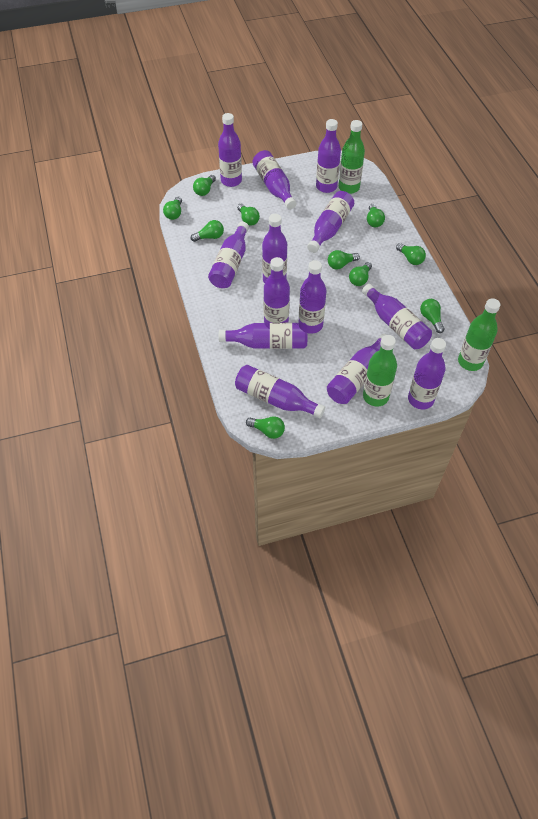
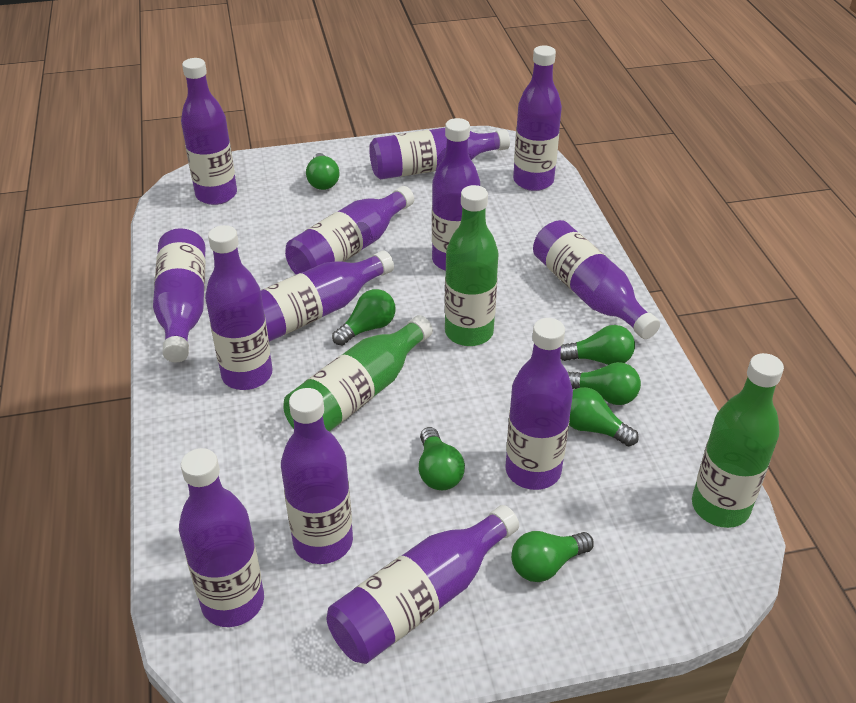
green light bulb: [163,197,182,220] [191,220,224,242] [193,175,216,196] [237,204,260,226] [246,416,285,439] [328,250,360,270] [349,262,372,286] [367,204,385,227] [396,243,426,265] [420,299,444,333] = 10 -> [306,153,339,190] [332,289,396,346] [419,427,465,490] [511,531,594,582] [560,325,635,365] [568,362,641,405] [569,387,639,446] = 7

